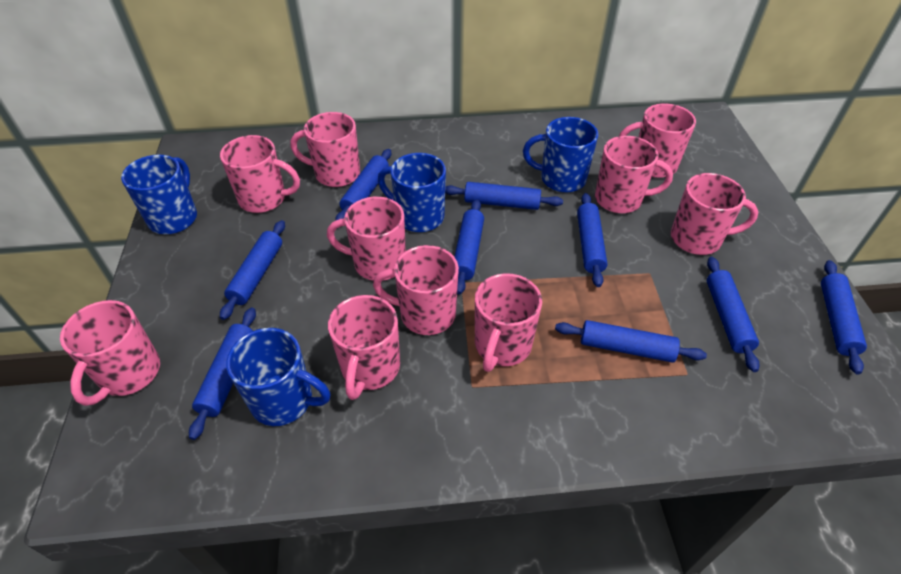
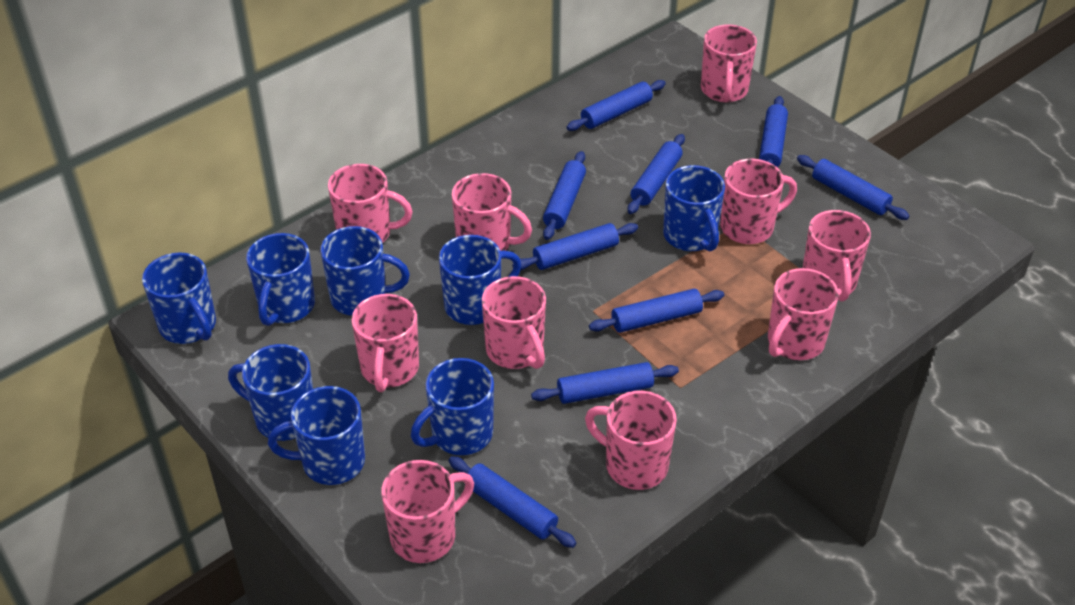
blue mug: [121,155,197,234] [226,328,330,426] [378,153,446,232] [523,117,598,193] = 4 -> [142,252,216,344] [228,344,313,441] [246,233,315,326] [268,386,365,485] [320,226,410,316] [411,358,494,455] [439,235,522,325] [663,165,725,251] = 8

